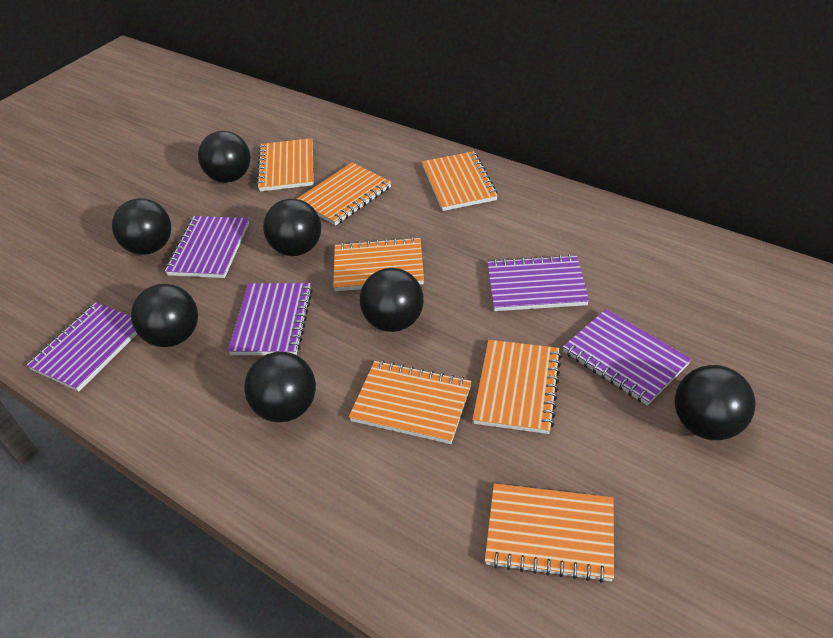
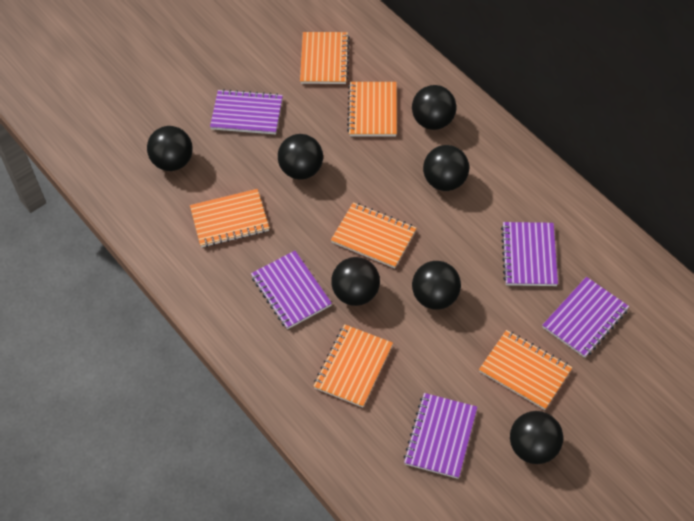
orange notebook: [256,138,314,192] [297,162,391,226] [333,237,424,291] [349,360,472,444] [422,151,498,211] [472,340,562,434] [485,484,614,583] = 7 -> [190,189,269,247] [300,32,350,84] [313,324,393,408] [331,202,416,268] [347,82,397,137] [479,330,572,410] = 6

